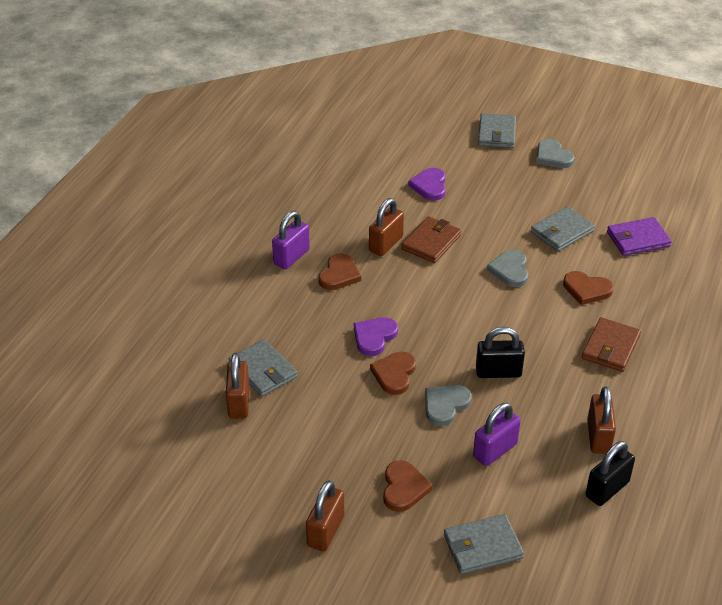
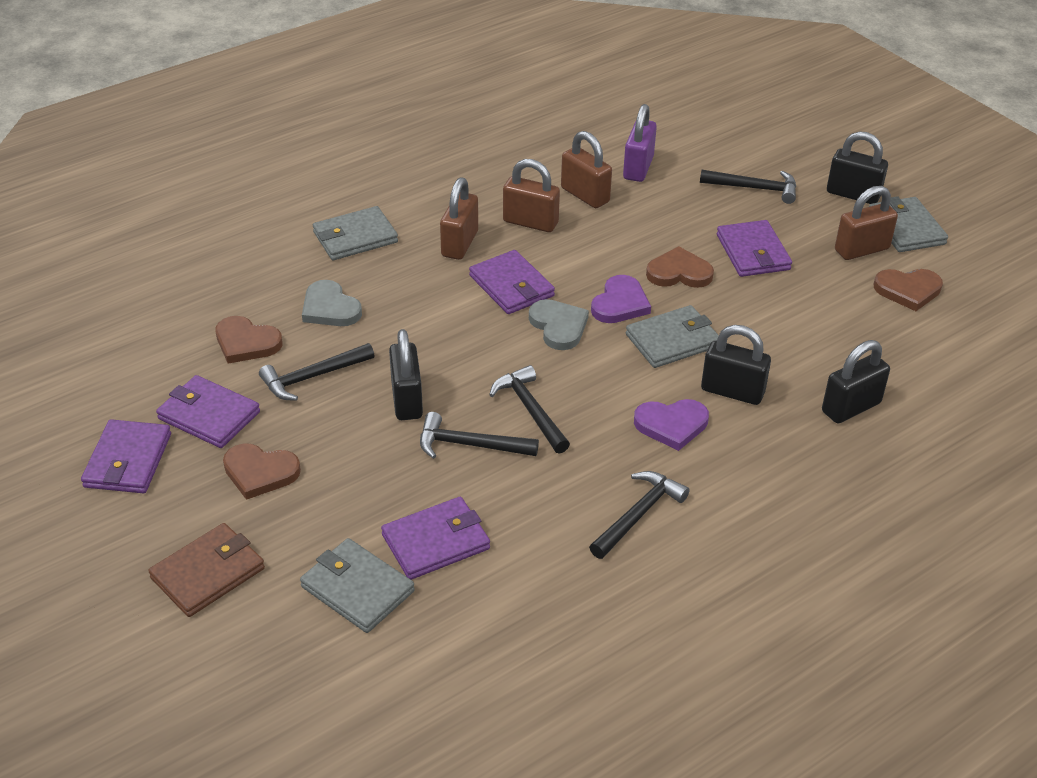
black hammer: none = 0 -> [259,343,375,401] [420,412,539,459] [489,365,570,454] [589,471,690,559] [700,170,796,204] = 5
black padlock: [476,327,525,378] [586,441,635,506] = 2 -> [389,329,423,420] [701,325,771,405] [822,340,890,423] [827,131,888,204] = 4
brown wallet: [401,216,461,263] [582,317,641,372] = 2 -> [149,523,265,617] = 1
grey heart: [425,385,472,426] [487,249,528,287] [536,139,574,168] = 3 -> [302,280,362,326] [529,299,589,350] = 2
purple padlock: [272,211,310,269] [473,403,521,466] = 2 -> [623,104,657,182] = 1
purple wallet: [607,217,672,256] = 1 -> [81,419,171,493] [156,375,260,448] [381,497,490,580] [469,250,555,314] [717,220,792,277] = 5

